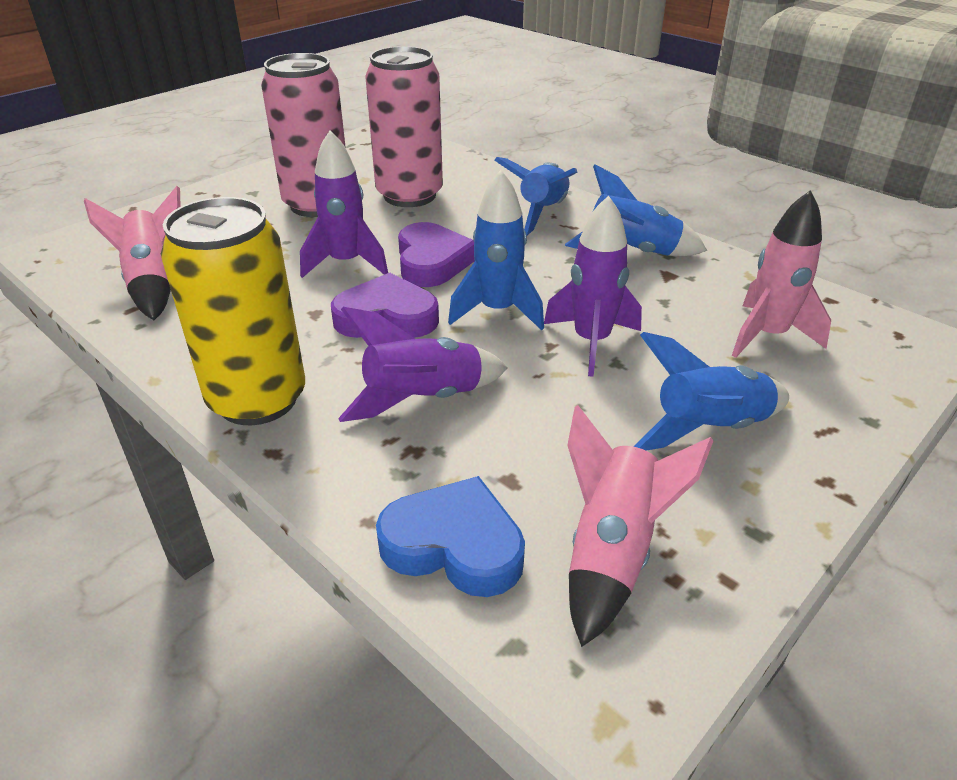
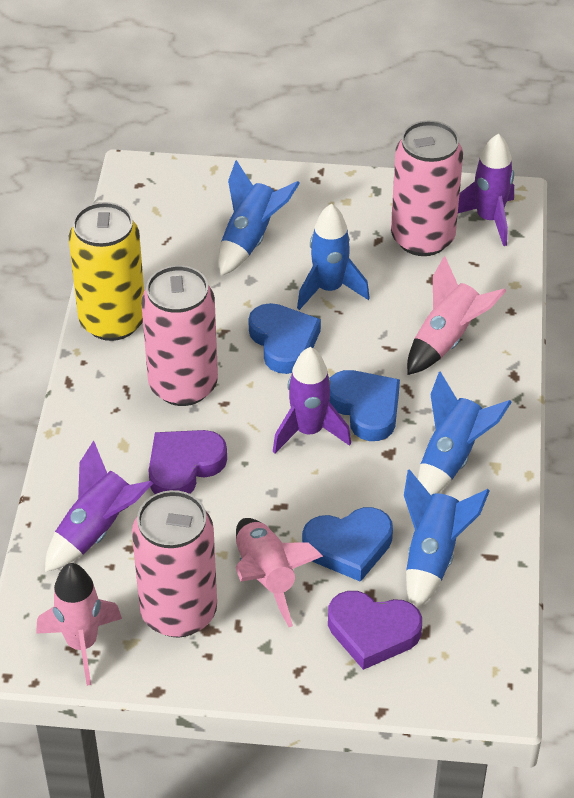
blue heart: [376,476,525,597] = 1 -> [248,303,321,374] [302,507,393,582] [329,370,400,441] = 3
pink can: [261,53,346,217] [365,46,443,207] = 2 -> [132,490,217,638] [141,265,218,406] [391,120,463,256] = 3

